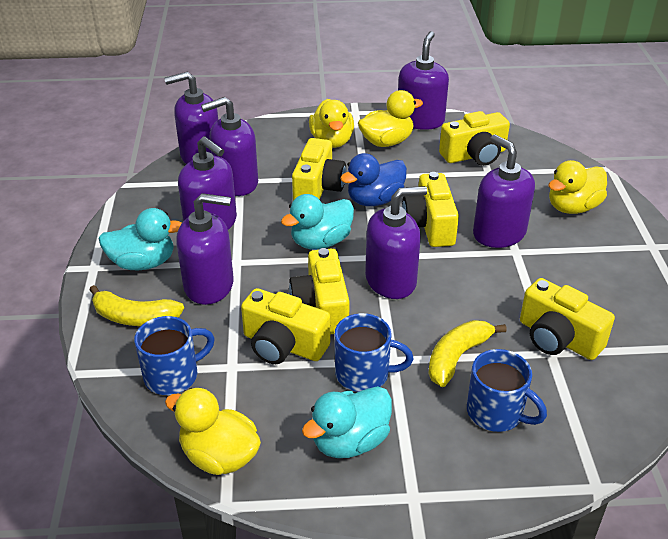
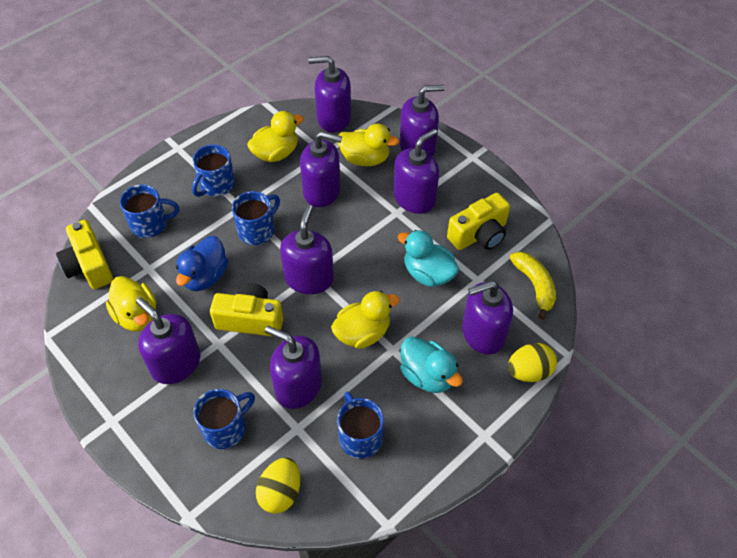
blue mug: [134,316,215,395] [335,313,413,392] [467,349,547,432] = 3 -> [120,184,179,238] [192,145,235,197] [194,389,255,449] [232,191,280,245] [337,392,384,459] = 5
purple soap dispenser: [164,72,218,164] [176,193,233,305] [178,136,237,230] [201,97,258,196] [365,186,427,299] [398,31,449,130] [473,134,535,248] = 7 -> [136,297,200,384] [265,326,322,409] [280,205,334,294] [300,131,342,207] [308,56,351,133] [393,129,439,214] [400,84,445,157] [462,281,513,355] = 8
turquoise duck: [99,208,182,270] [281,194,354,249] [302,386,392,458] = 3 -> [398,230,459,287] [400,336,463,393] = 2
yellow banana: [89,285,184,326] [428,320,507,387] = 2 -> [510,252,556,320] = 1
yellow camera: [241,288,330,364] [289,248,350,334] [292,138,346,200] [402,172,459,247] [439,111,510,166] [520,278,615,360] = 6 -> [56,220,113,289] [210,283,283,337] [447,193,510,250] = 3
yellow egg: none = 0 -> [256,458,300,514] [508,343,557,382] = 2

